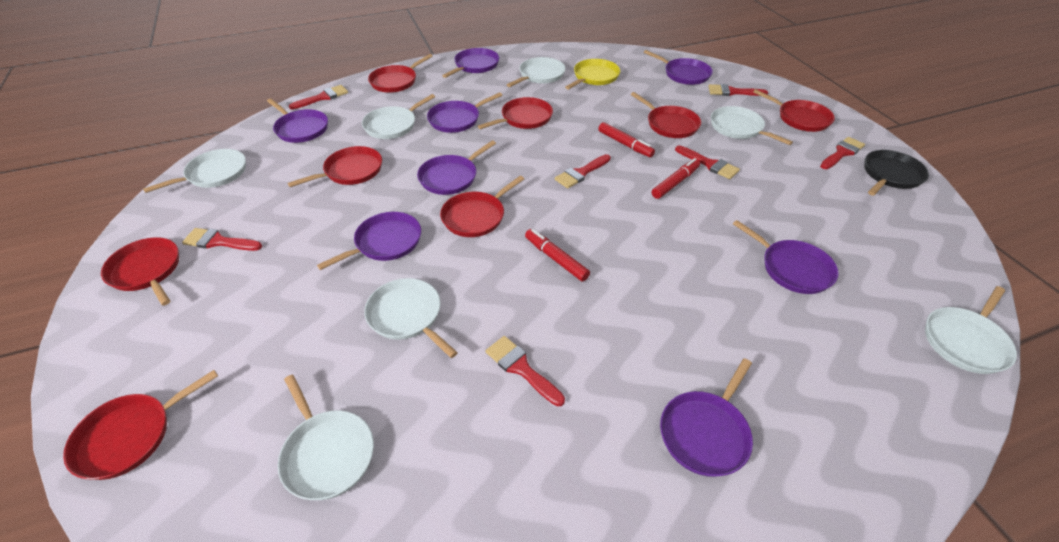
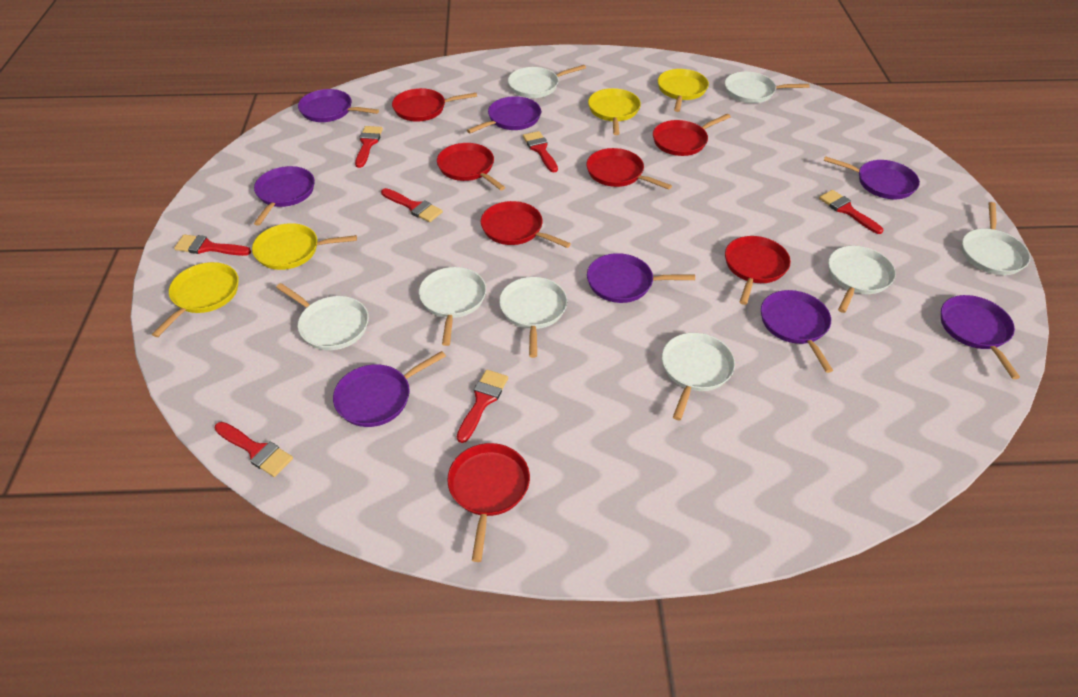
black pan: [864,150,929,196] = 1 -> none = 0
red marker: [525,229,590,282] [598,122,655,157] [652,158,700,199] = 3 -> none = 0
red pan: [63,370,218,480] [101,237,179,306] [288,146,382,187] [368,54,433,93] [440,176,524,237] [478,97,553,129] [631,92,701,138] [753,89,835,132] = 8 -> [392,88,477,122] [437,143,505,190] [447,443,530,562] [481,201,571,248] [586,148,672,190] [653,114,731,156] [725,236,791,305] = 7
white pan: [143,149,246,193] [278,375,374,500] [362,94,435,139] [364,278,458,358] [507,57,566,87] [711,106,793,145] [925,286,1017,374] = 7 -> [276,283,369,350] [419,267,486,346] [499,277,567,358] [508,65,586,98] [662,333,735,420] [725,72,809,103] [828,246,896,313] [962,202,1030,275] = 8
yellow pan: [565,59,620,89] = 1 -> [152,262,239,337] [252,223,357,270] [588,88,641,135] [658,69,709,112] = 4

